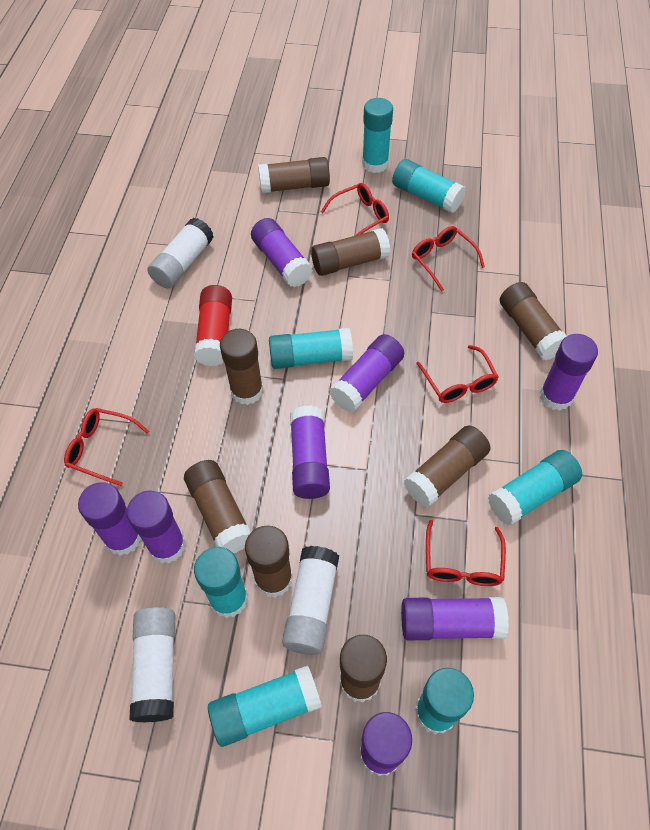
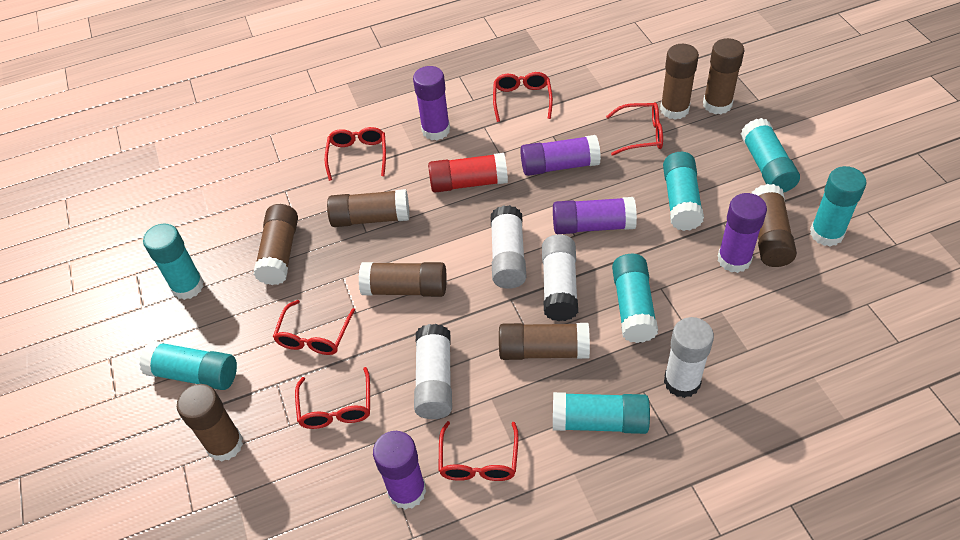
purple glue stick: [78,482,141,556] [127,491,186,563] [251,218,313,287] [290,405,330,499] [329,334,404,412] [360,712,412,776] [401,597,509,640] [540,334,598,410] = 8 -> [373,431,426,510] [413,66,450,140] [520,135,601,176] [553,197,637,234] [718,193,767,273] = 5
red glasses: [64,408,150,486] [321,183,389,236] [412,226,485,291] [416,345,499,403] [426,520,506,586] = 5 -> [273,300,355,355] [295,367,370,429] [325,127,386,181] [439,421,519,481] [493,72,553,122] [606,102,663,156] = 6
white glue stick: [129,607,175,722] [148,218,213,289] [282,546,339,655] = 3 -> [414,324,452,419] [491,205,526,289] [542,234,578,321] [664,317,714,398] = 4

